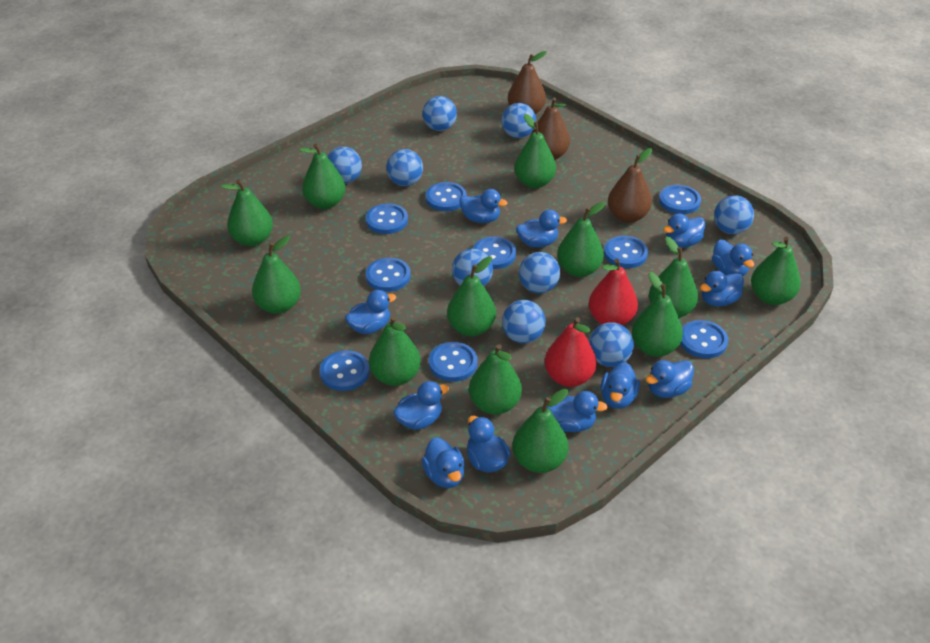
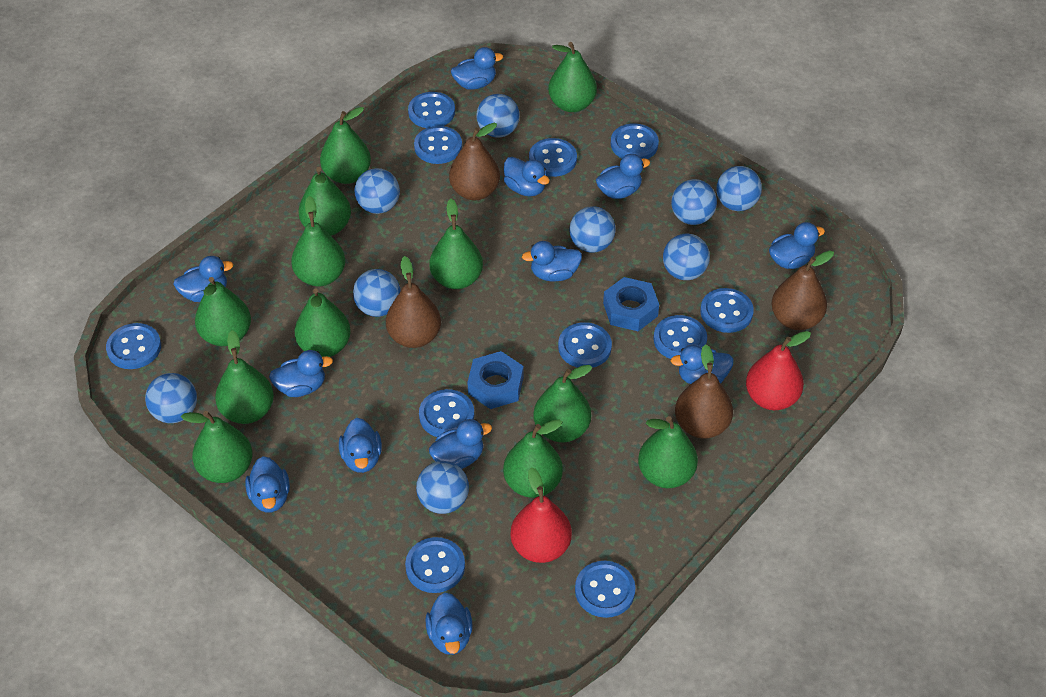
blue button: [320,350,370,391] [366,203,408,234] [366,258,411,292] [426,182,467,211] [429,342,478,382] [473,236,516,269] [604,236,648,268] [659,185,701,214] [680,320,728,358] = 9 -> [106,323,161,369] [405,537,465,593] [408,92,455,128] [414,126,462,164] [419,389,474,437] [529,138,577,177] [558,322,612,368] [575,561,636,618] [611,123,659,159] [654,315,707,359] [700,288,754,333] = 11
blue nut: none = 0 -> [467,351,523,409] [603,277,659,331] = 2
brown pear: [508,51,547,114] [530,98,570,160] [608,148,652,223] = 3 -> [386,256,441,348] [449,123,500,201] [675,344,733,439] [771,251,834,330] = 4

